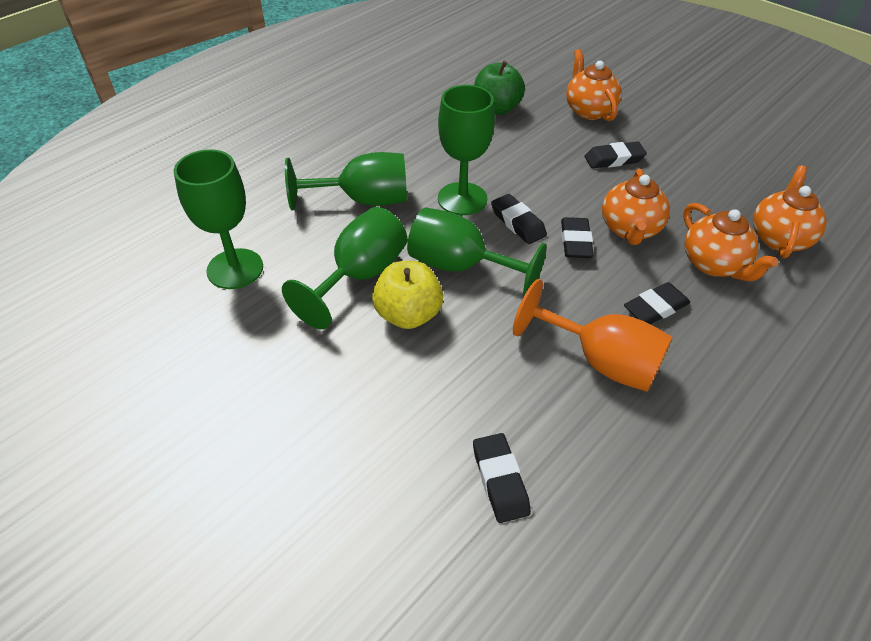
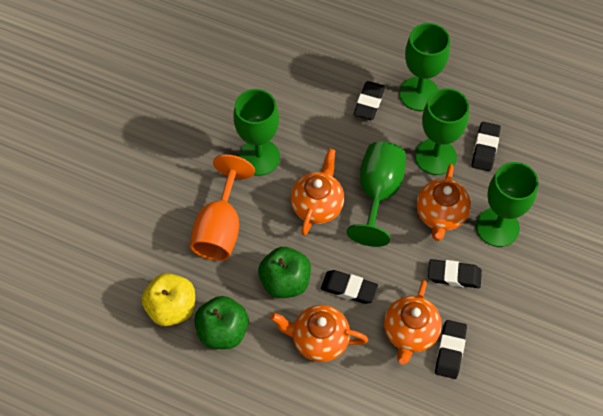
green apple: [474,61,525,115] = 1 -> [194,296,249,349] [258,247,311,298] = 2

